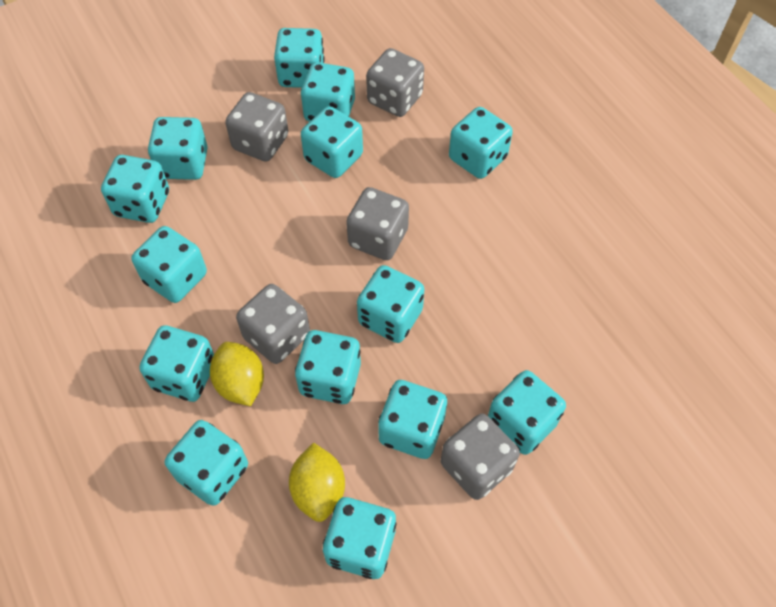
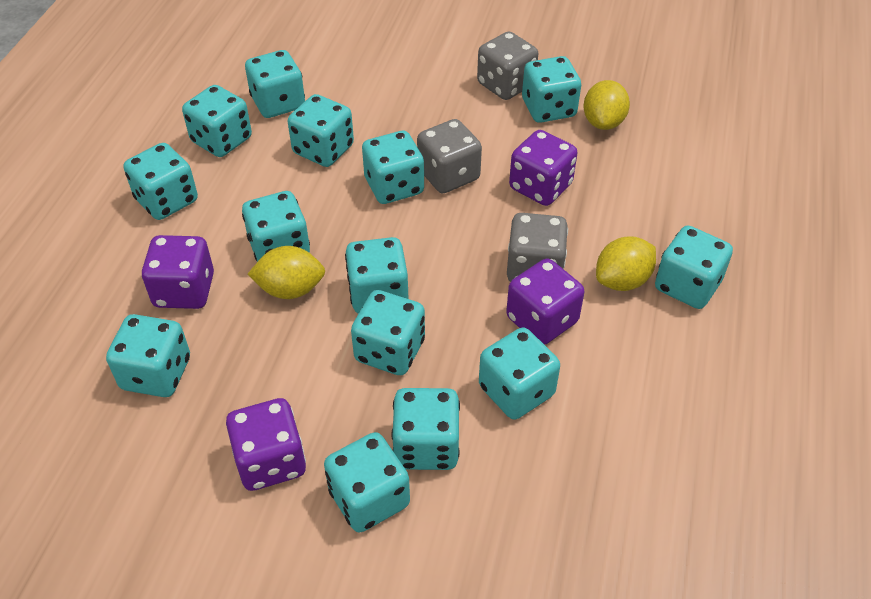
grey dice: [225,92,288,162] [236,284,310,364] [346,187,409,260] [366,48,424,117] [441,414,520,500] = 5 -> [417,119,482,193] [477,32,538,100] [507,213,568,282] = 3
purple dice: none = 0 -> [142,235,214,309] [226,398,306,491] [506,259,584,345] [509,130,577,206] = 4
yellow lemon: [210,342,264,406] [289,442,345,522] = 2 -> [248,246,325,299] [583,80,630,130] [596,237,656,291] = 3

